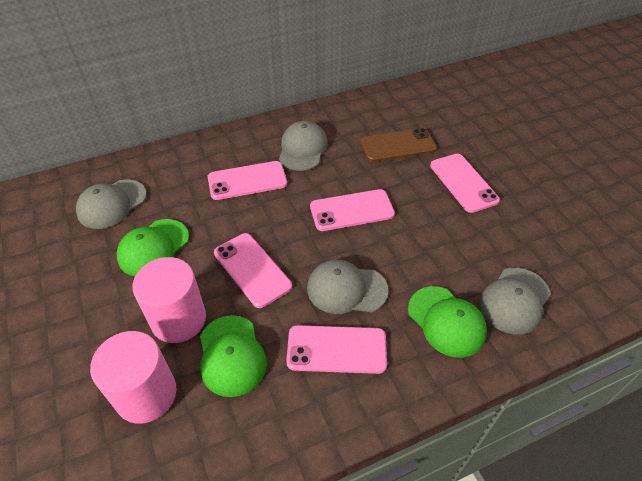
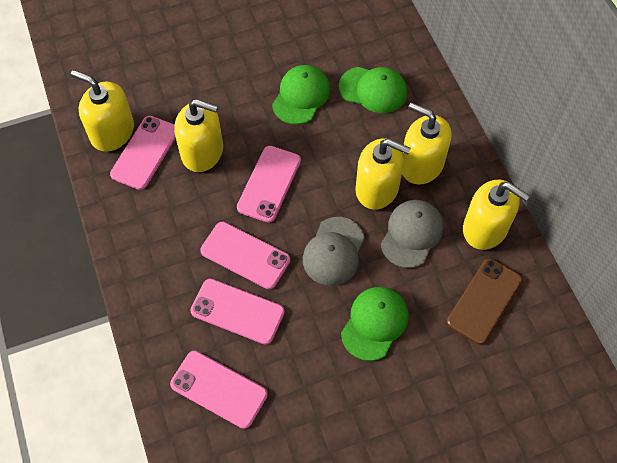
grey cap: [76,179,147,229] [279,121,328,171] [307,260,388,314] [479,268,551,334] = 4 -> [303,217,365,286] [381,200,443,268] = 2
pink cylinder: [90,331,177,424] [133,257,206,343] = 2 -> none = 0
yellow soap dispenser: none = 0 -> [71,70,134,152] [174,99,223,172] [355,138,411,210] [402,102,451,185] [463,180,530,250] = 5

